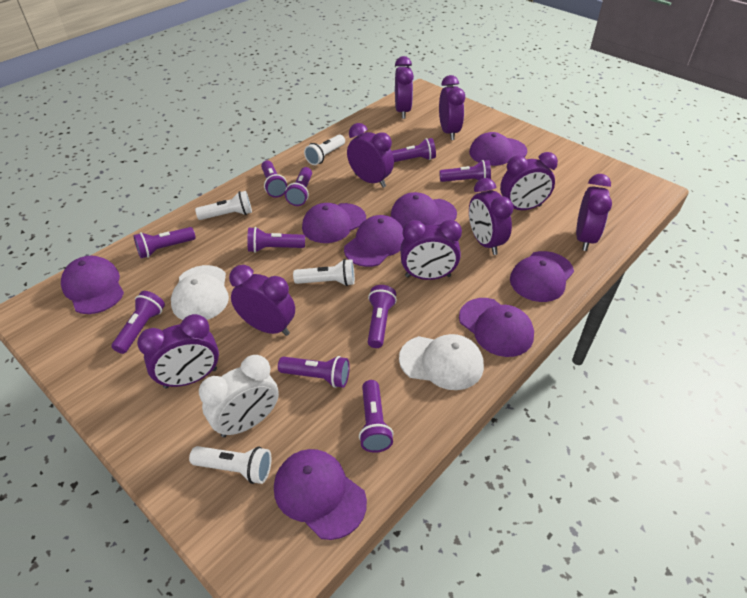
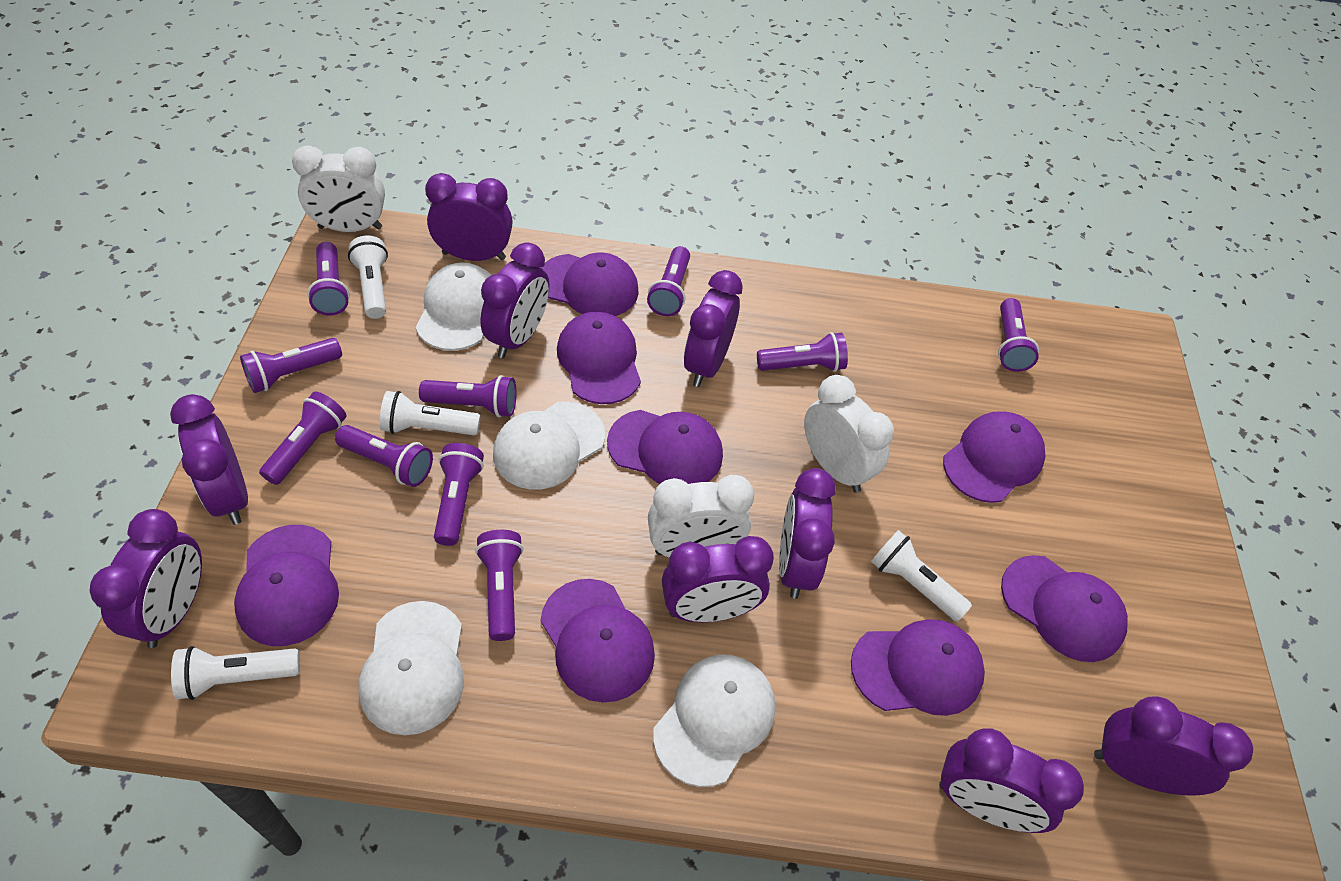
white cap: [171,265,229,320] [399,334,484,390] = 2 -> [358,601,464,735] [416,263,491,351] [493,401,605,490] [653,655,775,787] = 4
white clock: [199,355,279,437] = 1 -> [292,145,385,232] [648,475,754,558] [804,375,894,493] = 3

